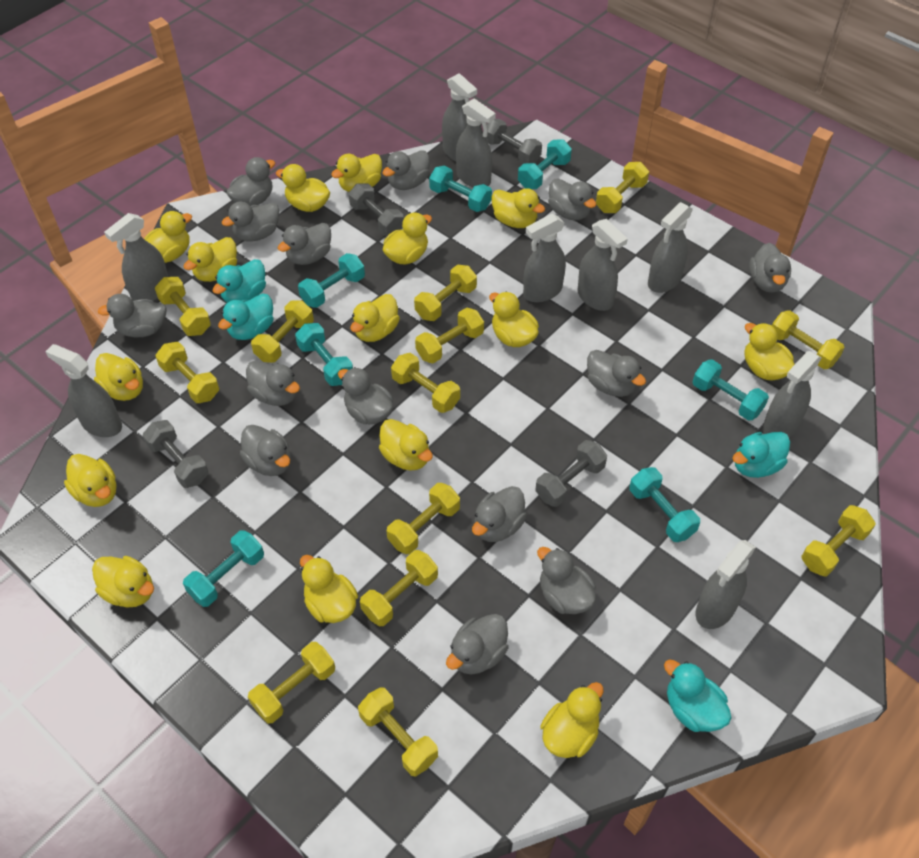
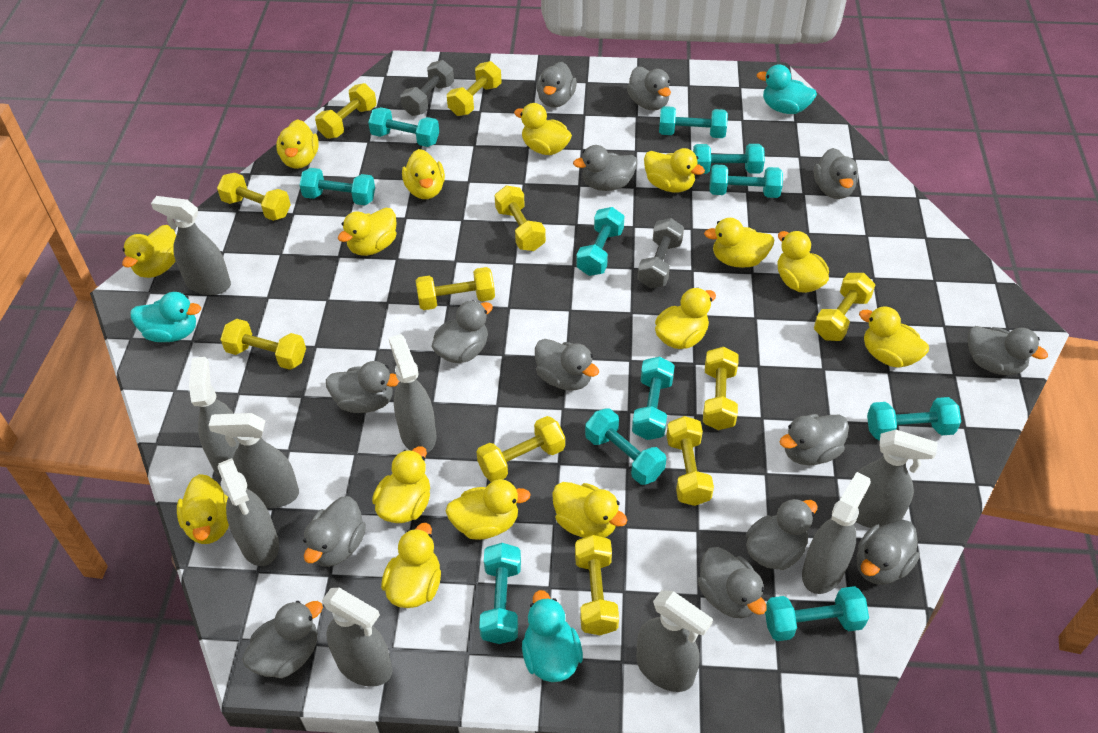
grey dumbbell: [143,420,209,488] [349,183,404,236] [486,119,542,164] [535,440,607,507] = 4 -> [400,60,454,116] [637,218,684,288] = 2
turquoise duck: [213,259,266,303] [218,293,274,340] [664,659,732,732] [732,432,790,478] = 4 -> [130,292,201,342] [522,590,583,682] [757,64,817,114] = 3
turquoise dumbbell: [183,530,264,607] [295,323,353,386] [298,253,365,308] [429,166,492,212] [518,139,572,189] [629,467,700,542] [693,359,769,420] = 7 -> [300,168,375,205] [368,107,439,147] [479,543,521,644] [576,207,625,276] [585,408,666,485] [632,356,675,440] [659,106,728,138] [693,144,765,174] [709,164,783,198] [765,586,869,641] [867,397,961,440] = 11
yellow dumbbell: [155,277,211,336] [155,342,219,403] [248,642,335,723] [251,300,314,363] [358,687,438,776] [360,550,438,626] [387,483,460,554] [391,353,460,413] [414,265,477,321] [415,308,484,363] [596,162,649,213] [772,310,845,369] [802,505,876,576] = 13 -> [217,173,291,221] [220,319,306,370] [315,83,376,139] [416,267,495,310] [447,61,502,116] [476,416,565,482] [495,185,546,251] [575,535,619,635] [667,416,714,506] [703,347,739,430] [814,273,875,341] = 11

